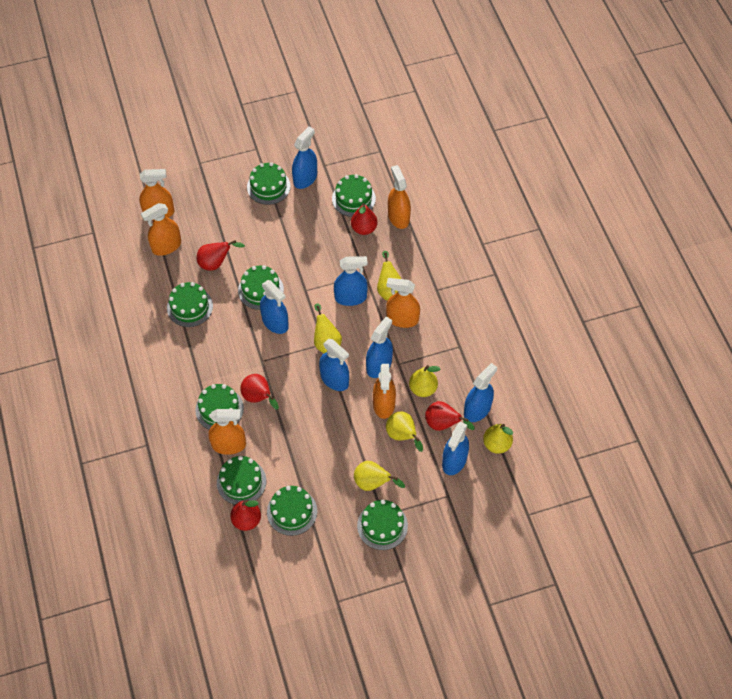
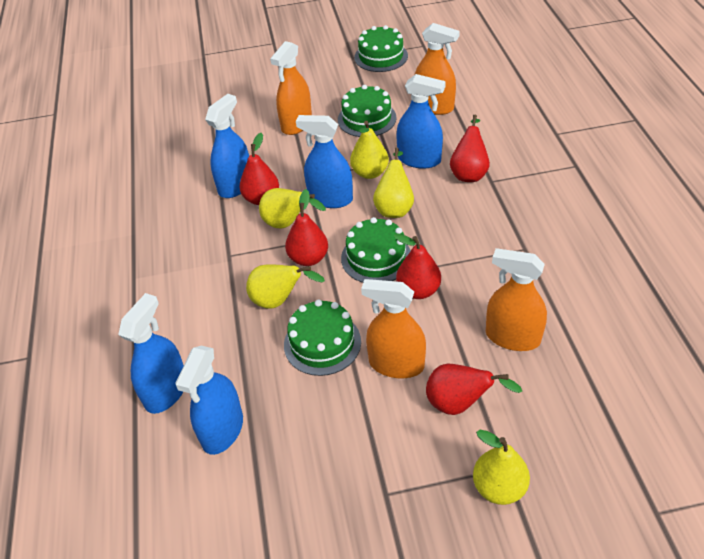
blue spray bottle: [260,280,289,334] [292,127,317,189] [319,339,349,391] [334,256,368,306] [366,317,393,378] [442,422,469,475] [464,363,497,422] = 7 -> [118,293,184,414] [175,346,243,455] [205,94,249,198] [296,115,353,208] [396,74,446,169] = 5
green cake: [167,282,213,327] [195,384,244,430] [217,456,266,505] [238,265,284,310] [247,162,291,205] [267,486,317,536] [332,174,376,217] [357,500,408,550] = 8 -> [284,300,361,376] [338,85,397,137] [341,217,411,283] [354,25,408,72] = 4
orange spray bottle: [139,169,175,220] [141,203,181,256] [208,409,246,455] [373,364,396,419] [386,278,420,328] [388,165,411,229] = 6 -> [270,41,312,135] [361,279,426,378] [414,23,460,115] [486,248,547,351] = 4
yellow pear: [314,303,342,353] [354,461,405,491] [377,251,401,300] [386,412,423,452] [409,365,440,397] [483,424,513,454] = 6 -> [246,264,325,309] [259,188,326,229] [350,121,389,179] [373,148,414,218] [473,430,530,505] = 5

